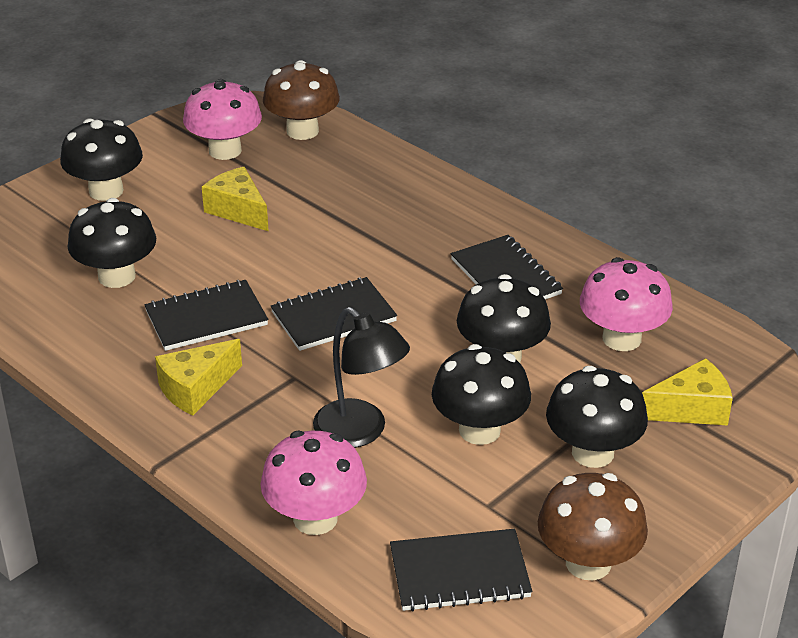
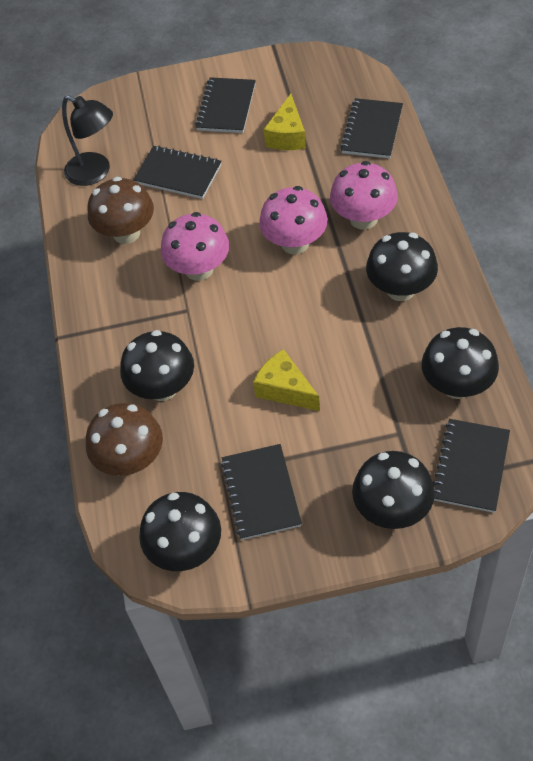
black notebook: [145,280,268,351] [271,277,397,351] [390,529,532,611] [451,235,563,299] = 4 -> [133,146,222,199] [195,77,256,133] [221,444,302,540] [340,98,403,158] [433,419,510,513] = 5
yellow cheese: [155,339,242,415] [202,167,269,231] [642,358,733,426] = 3 -> [253,349,320,411] [263,94,306,150] = 2

